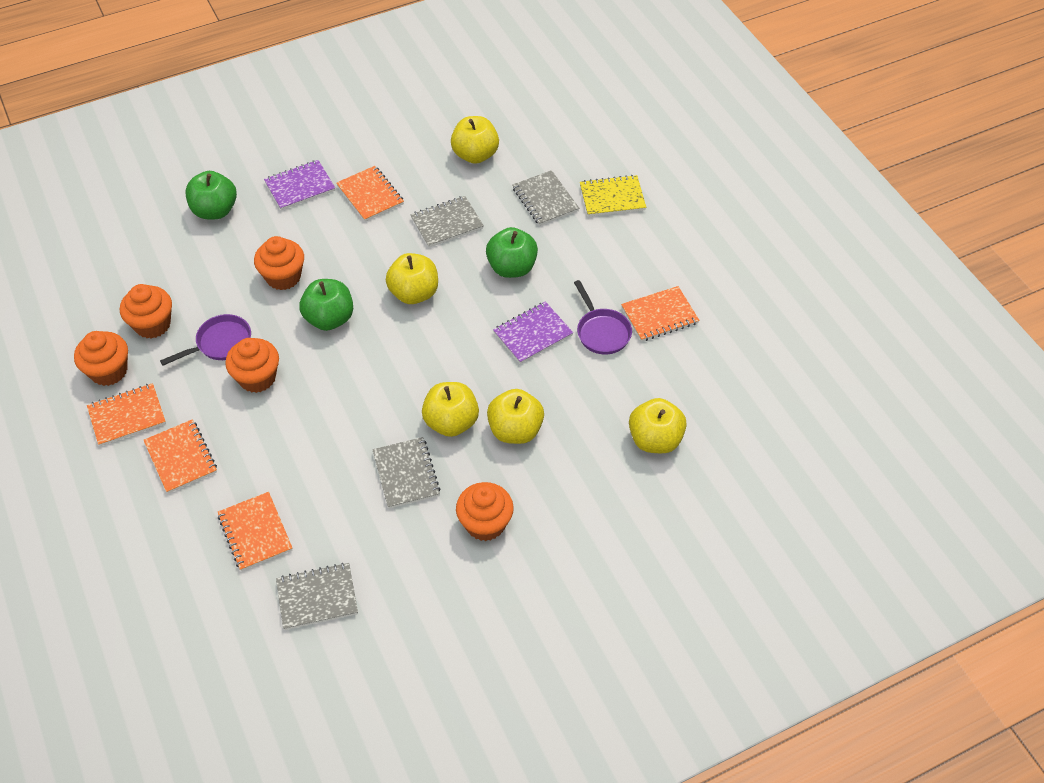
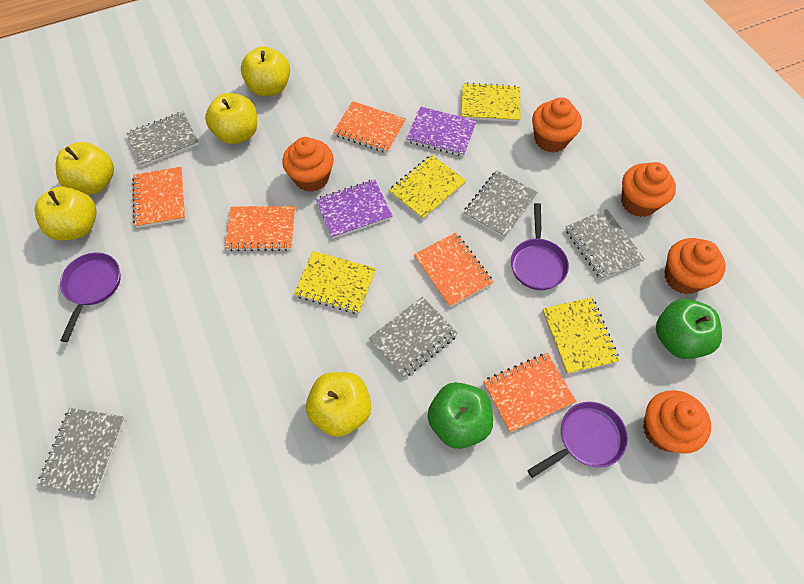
green apple: [185,171,237,220] [299,279,353,331] [486,227,538,278] = 3 -> [428,382,493,449] [656,299,722,359] = 2
grey notebook: [276,563,358,630] [372,437,440,509] [411,196,484,247] [513,170,579,226] = 4 -> [37,408,125,495] [126,111,199,167] [369,296,458,378] [463,170,538,238] [565,209,645,280] = 5
purple pan: [160,314,251,366] [574,280,632,355] = 2 -> [60,253,121,342] [511,203,569,290] [528,402,628,478] = 3
yellow notebook: [580,175,646,217] = 1 -> [294,251,376,314] [389,155,466,220] [461,83,520,122] [542,297,620,374] = 4

